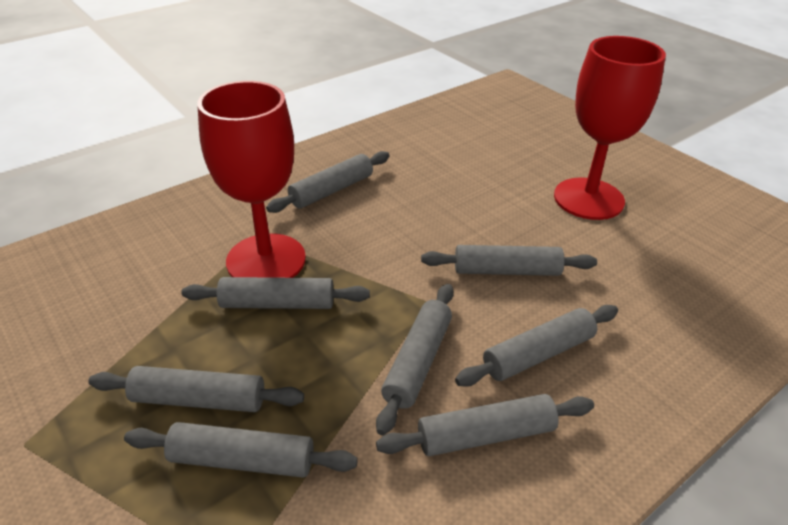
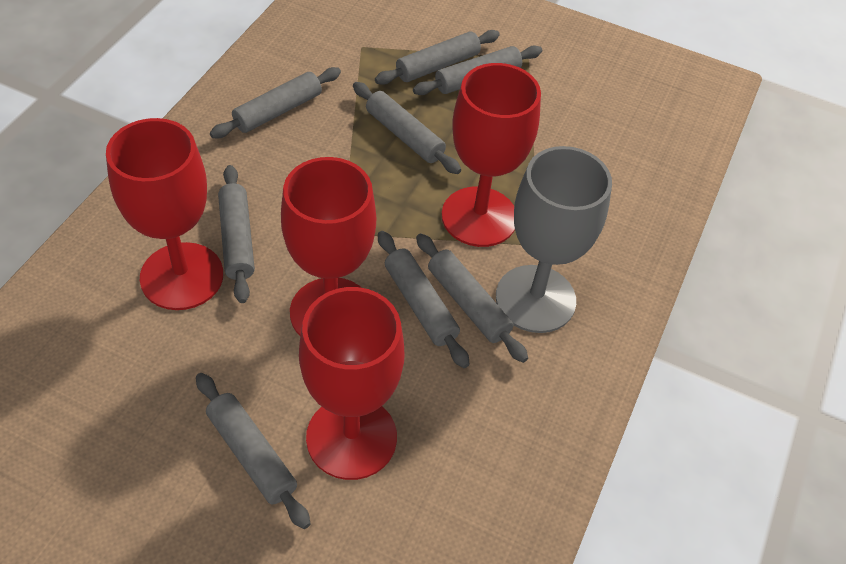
grey goblet: none = 0 -> [496,146,612,333] = 1
red goblet: [197,81,306,278] [554,36,666,220] = 2 -> [106,118,223,310] [281,157,376,336] [299,287,404,480] [442,63,541,247] = 4

